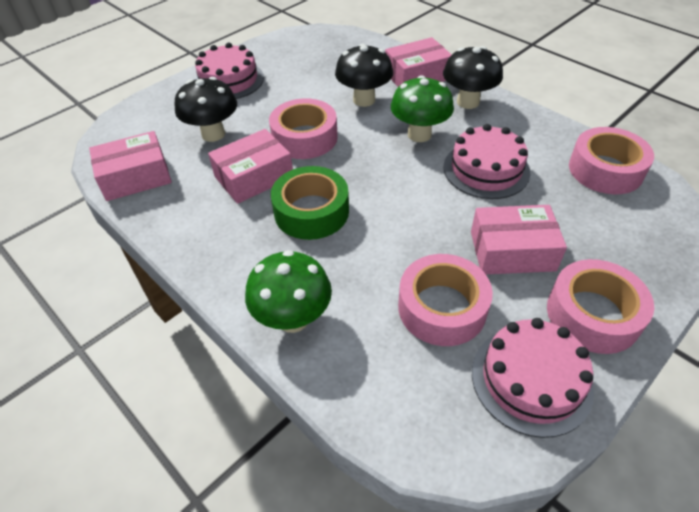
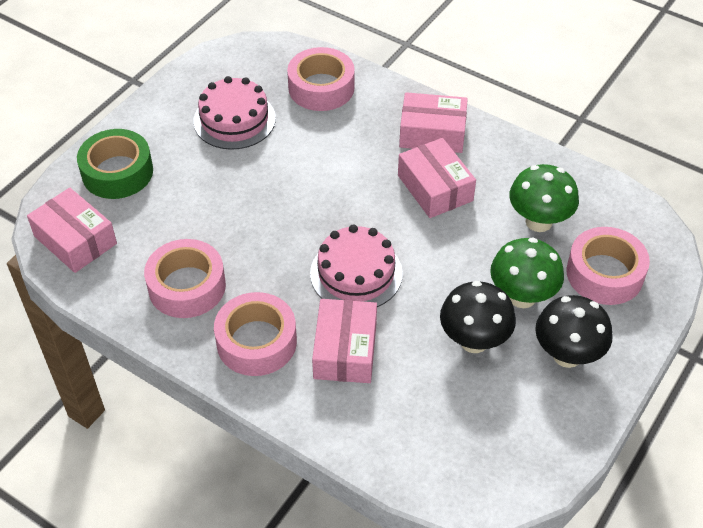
black mushroom: [175,77,237,142] [335,44,393,107] [443,46,503,109] = 3 -> [440,281,516,353] [535,295,612,368] = 2
pink cake: [195,43,264,99] [443,124,530,199] [472,318,594,438] = 3 -> [193,76,276,150] [310,225,403,307] = 2

